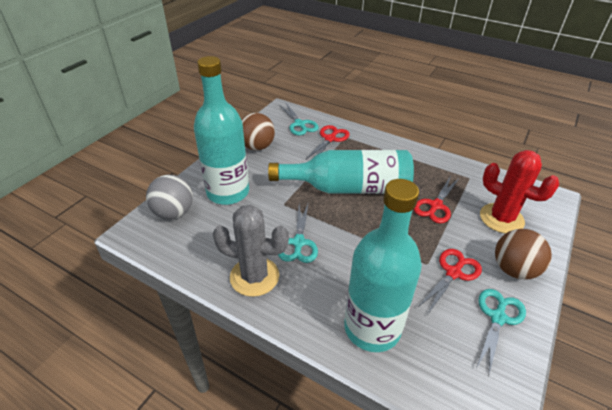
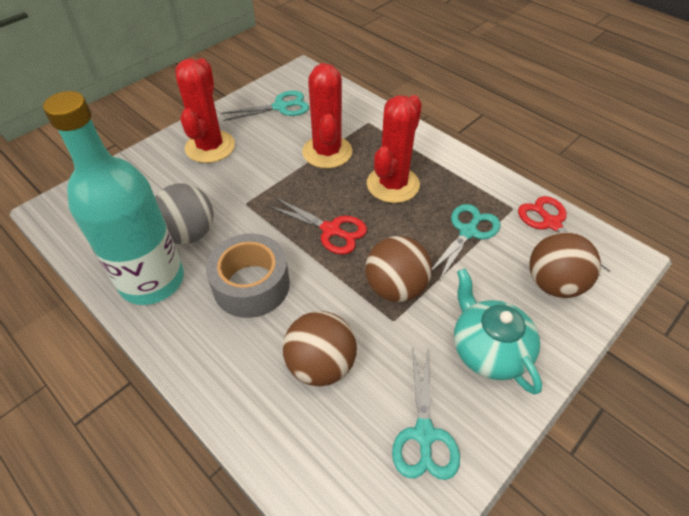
brown ball: [241,113,275,151] [495,229,552,280] = 2 -> [283,311,357,386] [365,236,432,302] [529,232,601,298] = 3
grey cactus: [212,205,289,297] = 1 -> none = 0
grey tape: none = 0 -> [206,234,290,318] = 1
red cactus: [480,150,559,234] = 1 -> [175,58,235,163] [302,63,352,168] [367,95,422,203] = 3
red scissors: [305,125,350,160] [414,177,458,224] [417,249,482,315] = 3 -> [268,197,367,254] [518,196,610,276] = 2
turquoise bottle: [194,56,249,205] [268,150,414,194] [344,179,422,352] = 3 -> [43,91,184,305] = 1
turquoise teapot: none = 0 -> [454,268,542,395] = 1

